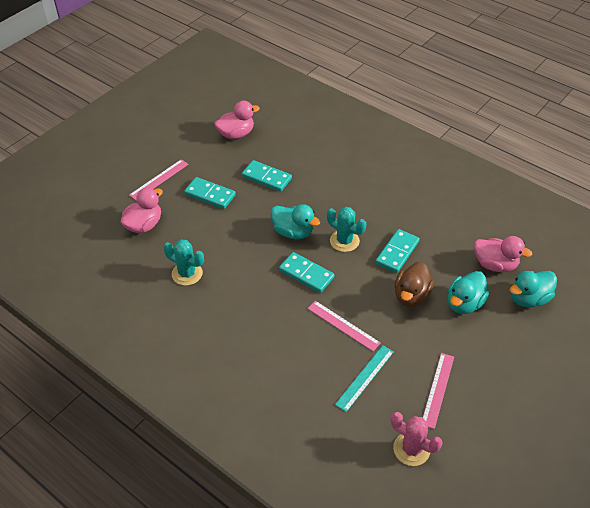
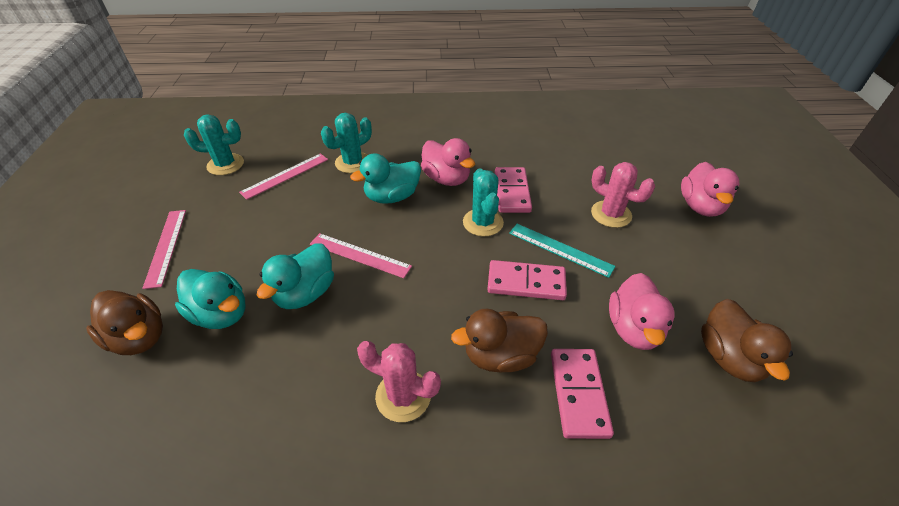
brown duck: [394,262,434,307] = 1 -> [86,290,163,355] [451,309,548,372] [701,299,793,382] = 3
pink cactus: [391,412,443,466] = 1 -> [357,341,441,422] [591,162,655,228] = 2
pink domino: none = 0 -> [487,260,567,300] [495,167,532,213] [551,349,614,439] = 3
turquoise cactus: [164,240,204,286] [327,207,366,252] = 2 -> [184,114,244,175] [321,113,372,173] [463,169,504,236] = 3
turquoise domino: [184,177,236,209] [242,160,292,192] [279,252,335,293] [375,229,419,273] = 4 -> none = 0

